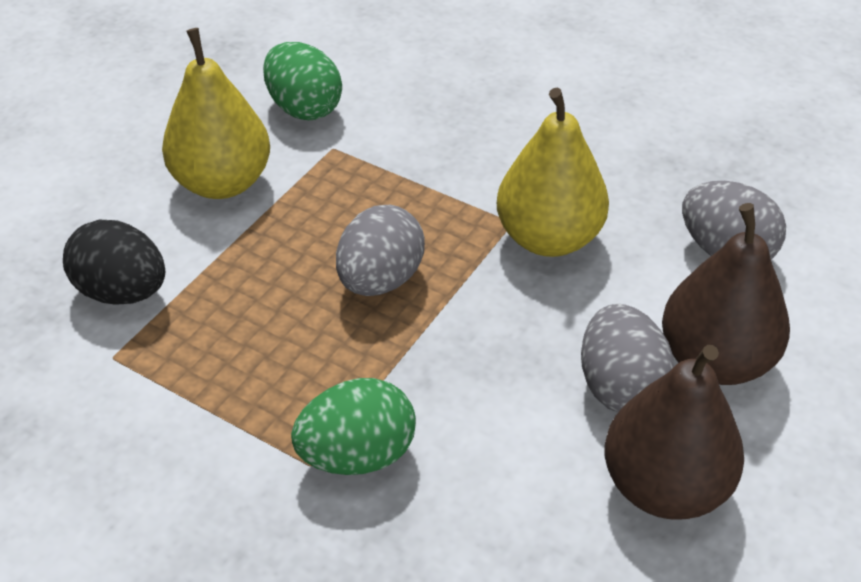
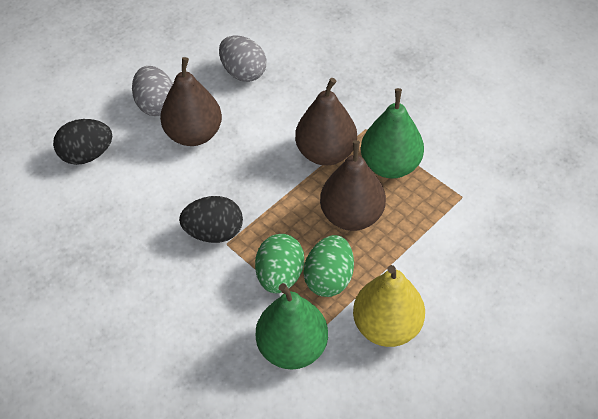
black egg: [63,220,165,305] = 1 -> [53,119,112,165] [179,196,243,243] = 2
brown pear: [605,345,744,519] [662,203,790,385] = 2 -> [160,57,222,146] [295,78,357,166] [320,140,386,231] = 3
green pear: none = 0 -> [256,283,328,369] [361,88,424,179] = 2
grey egg: [336,205,425,296] [581,304,674,412] [682,181,786,259] = 3 -> [132,66,173,116] [219,35,267,82] = 2
yellow pear: [162,28,270,199] [497,88,609,257] = 2 -> [353,265,425,347] = 1

